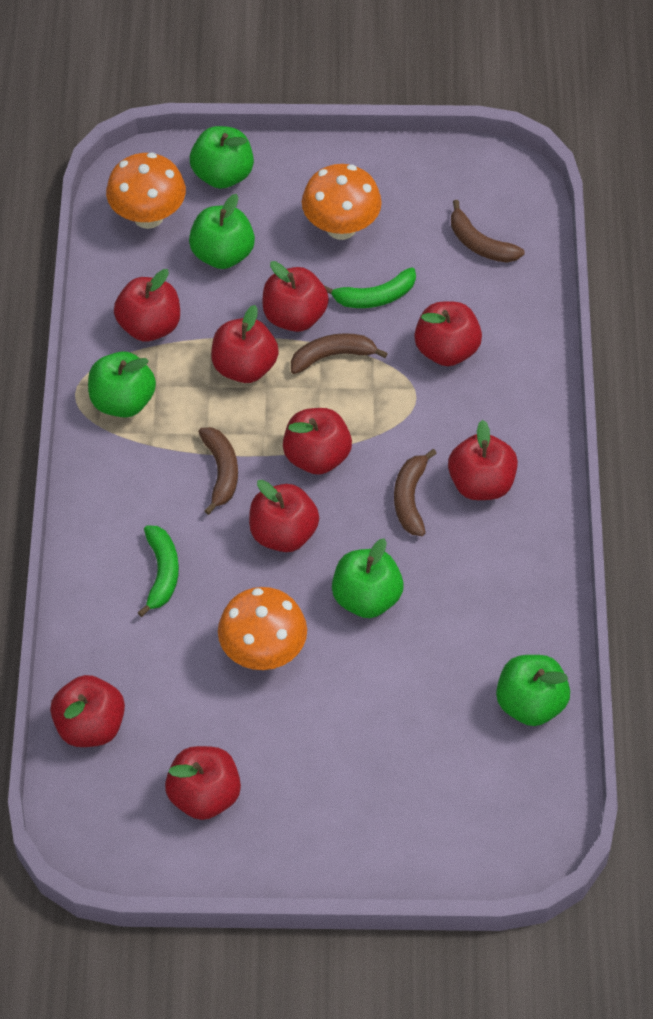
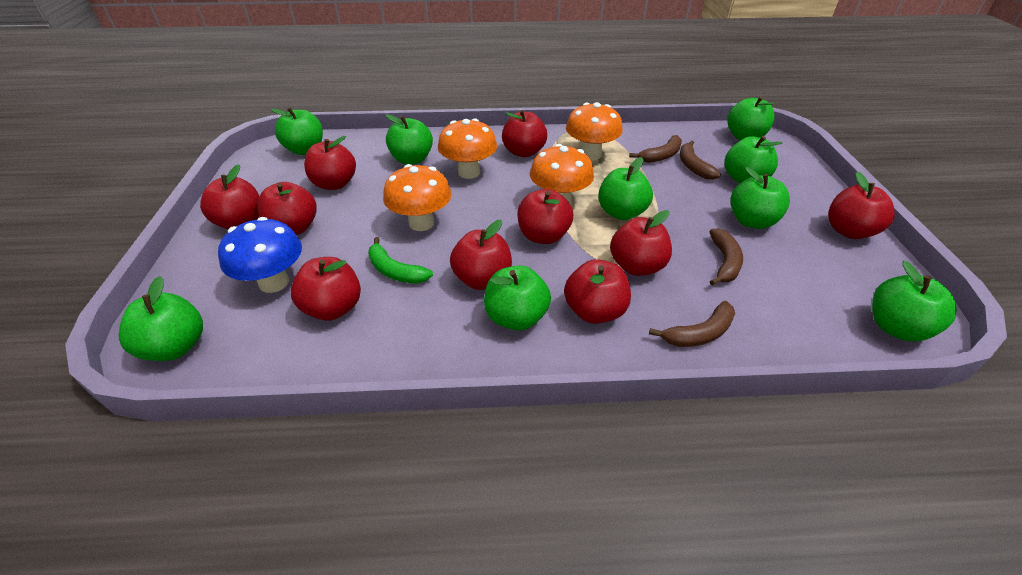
blue mushroom: none = 0 -> [218,217,302,293] = 1
green apple: [88,351,156,418] [189,194,255,269] [190,126,254,189] [332,538,404,618] [496,655,570,726] = 5 -> [118,276,203,361] [271,107,323,155] [385,114,433,165] [484,265,551,331] [598,157,653,220] [725,136,782,184] [727,96,774,140] [730,167,790,229] [872,261,957,341] = 9
green banana: [137,525,179,617] [324,267,416,308] = 2 -> [368,237,433,284] = 1
orange mushroom: [106,153,186,229] [218,587,307,670] [302,164,382,240] = 3 -> [383,164,452,231] [438,118,497,179] [530,144,594,205] [566,102,623,160] = 4
red apple: [50,675,125,747] [114,269,180,341] [165,746,241,820] [211,305,279,383] [249,480,319,552] [262,261,329,332] [283,408,352,475] [414,301,482,366] [448,420,518,500] = 9 -> [200,164,260,229] [257,182,317,235] [291,257,361,321] [304,136,356,190] [450,220,512,290] [502,110,547,157] [517,189,573,244] [564,259,631,324] [610,210,672,276] [828,171,895,239] = 10

